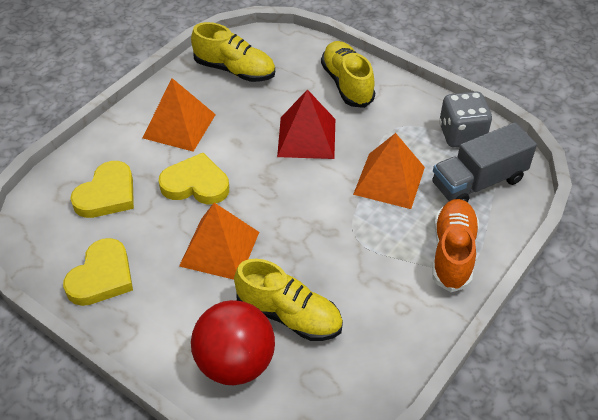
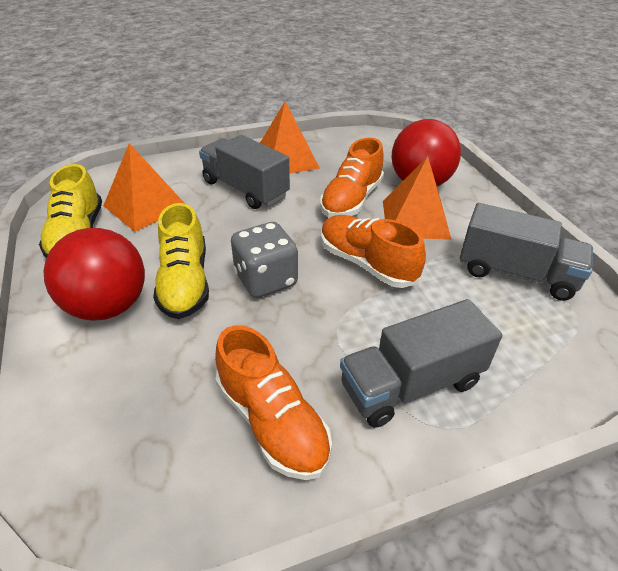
grey truck: [432,122,537,202] = 1 -> [199,135,290,209] [340,299,502,428] [460,203,593,301] = 3
orange shoe: [432,199,479,292] = 1 -> [215,325,332,480] [320,138,384,218] [321,215,426,288] = 3
red ball: [191,300,275,385] = 1 -> [43,228,145,321] [392,119,461,186] = 2
red pyramid: [277,89,335,159] = 1 -> none = 0
yellow heart: [63,238,133,306] [70,161,134,218] [159,153,229,204] = 3 -> none = 0
yellow shoe: [191,22,275,82] [234,259,343,341] [321,41,375,108] = 3 -> [39,164,102,258] [153,203,209,319] = 2

